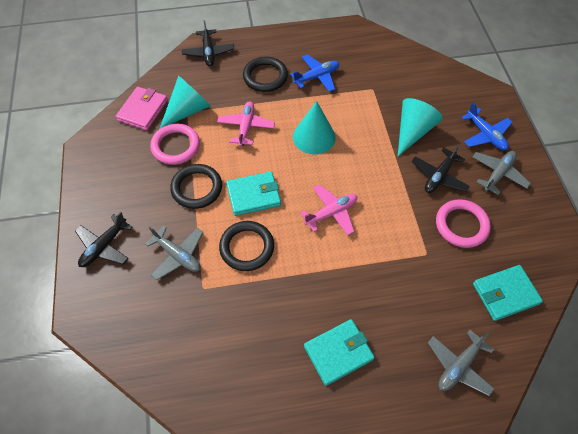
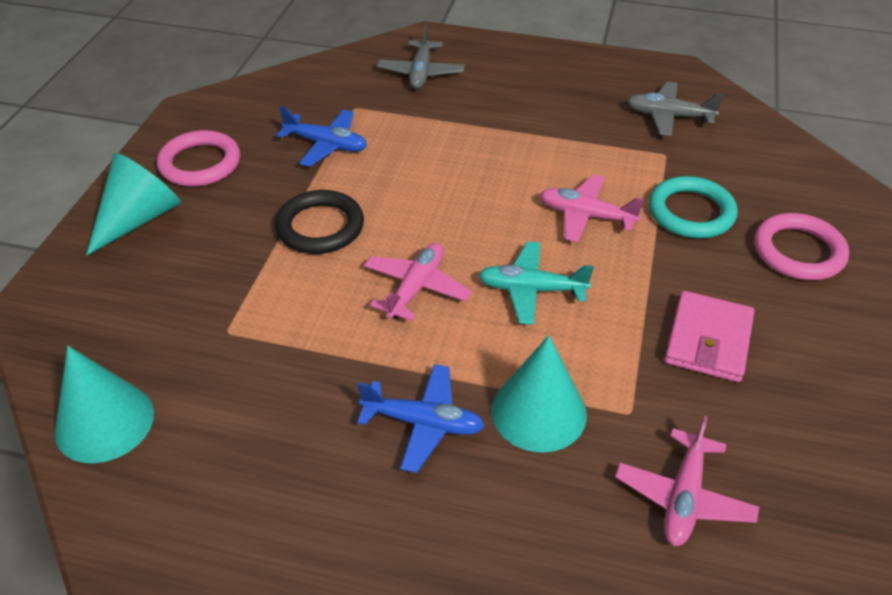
black plane: [75,211,133,267] [182,20,235,66] [412,144,470,193] = 3 -> none = 0
black ring: [170,164,222,209] [219,221,274,271] [243,57,288,92] = 3 -> [275,190,364,254] = 1
grey plane: [145,226,203,280] [428,330,494,396] [472,151,531,195] = 3 -> [377,24,465,89] [627,82,723,136] = 2
pink plane: [217,101,275,147] [300,184,357,236] = 2 -> [364,243,472,321] [540,174,644,242] [615,415,759,546] = 3
turquoise plane: none = 0 -> [478,241,594,325] = 1
turquoise ring: none = 0 -> [649,176,738,239] = 1
turquoise wallet: [226,171,281,216] [304,319,375,386] [473,265,543,321] = 3 -> none = 0

